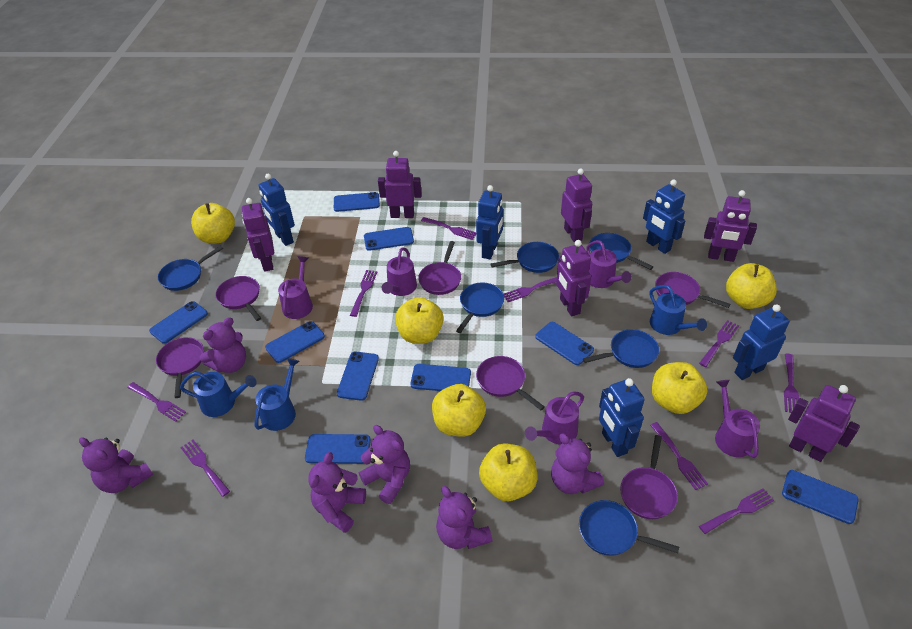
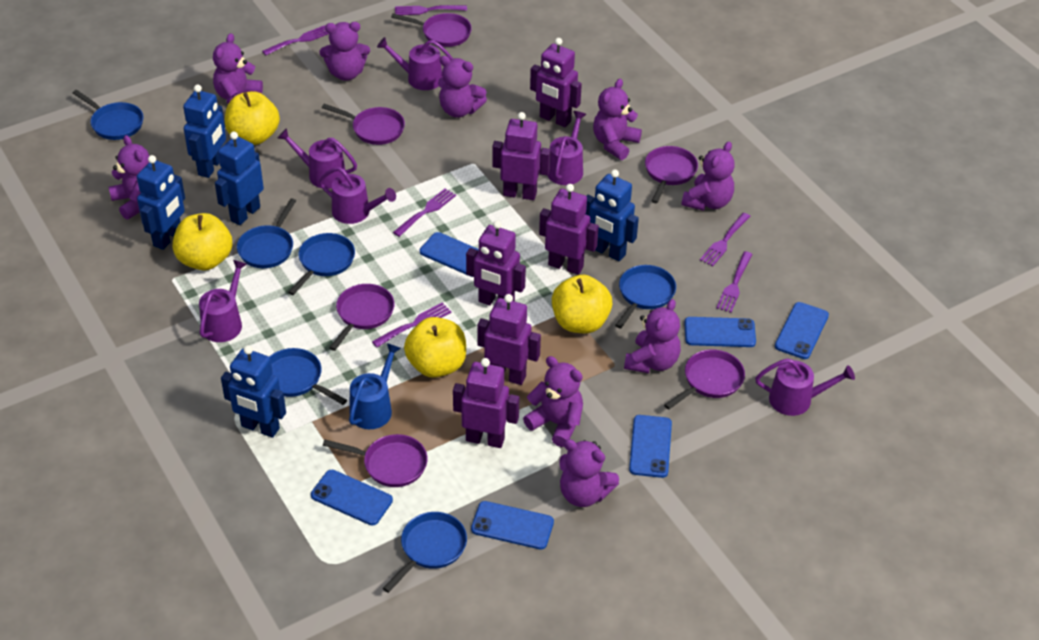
blue phone: [149,301,208,344] [265,321,325,363] [305,434,371,464] [334,192,380,212] [337,352,379,401] [364,227,414,251] [410,364,471,391] [535,322,594,365] [782,470,858,524] = 9 -> [311,470,393,526] [420,232,479,277] [471,501,554,549] [629,415,672,478] [684,317,756,347] [775,302,829,359] = 6
blue watering can: [180,372,257,417] [255,358,300,431] [650,285,707,335] = 3 -> [349,343,401,429] = 1
purple fork: [127,382,186,422] [180,440,230,497] [350,270,377,317] [421,217,476,240] [504,277,557,302] [650,422,708,490] [699,320,739,367] [699,488,774,534] [784,353,799,413] = 9 -> [262,25,329,55] [372,302,452,347] [393,188,456,237] [395,5,467,15] [700,213,751,266] [716,251,753,313] = 6
purple teddy bear: [79,437,153,493] [200,317,246,373] [308,452,366,533] [359,425,410,504] [436,486,492,549] [551,433,604,494] = 6 -> [109,135,149,220] [213,33,263,104] [320,22,370,81] [438,56,487,117] [523,356,583,447] [559,439,619,507] [593,79,642,160] [624,299,681,373] [682,142,735,211] = 9
purple watering can: [278,256,313,319] [382,247,417,296] [525,392,584,444] [586,240,632,288] [715,380,760,458] = 5 -> [199,260,247,342] [277,128,357,189] [319,167,396,224] [377,37,453,90] [547,111,586,185] [755,358,855,416] = 6
yellow apple: [191,203,235,244] [395,297,444,344] [432,384,486,437] [479,443,537,501] [652,362,708,414] [726,263,777,309] = 6 -> [173,213,232,271] [225,91,280,145] [404,317,466,378] [552,275,612,333] = 4

